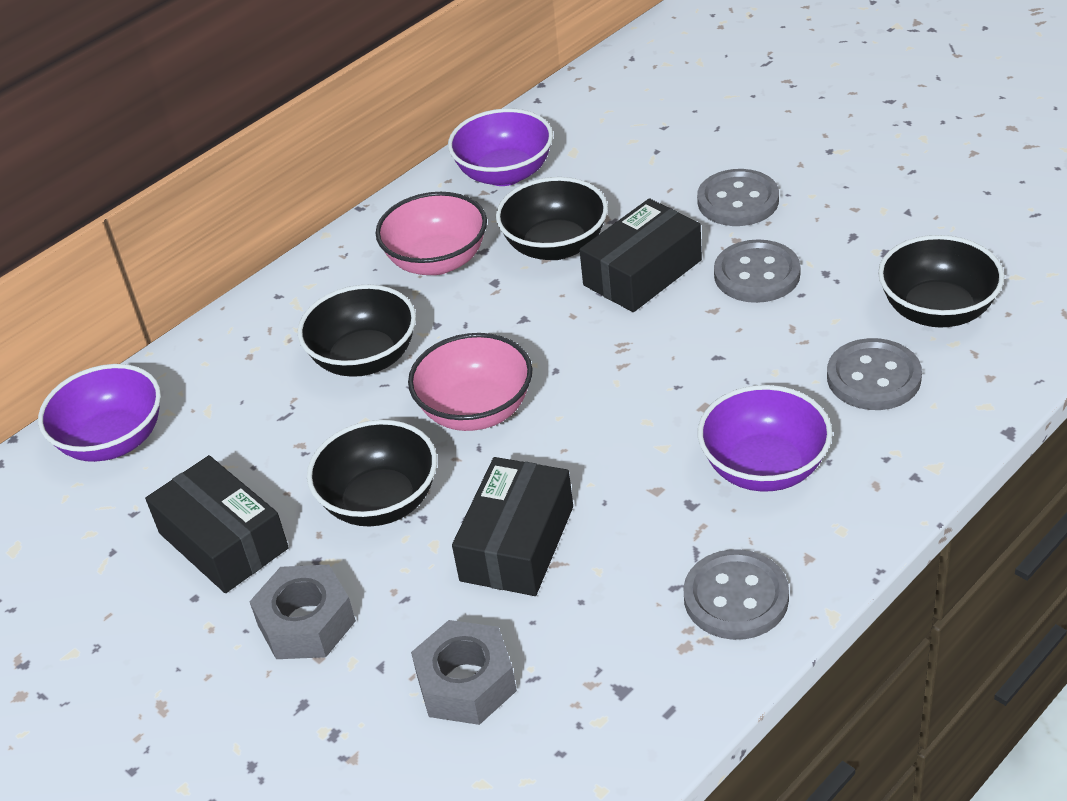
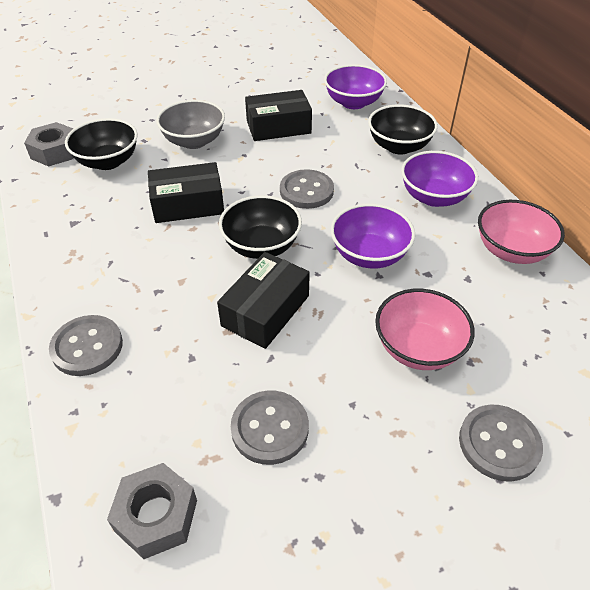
black bowl: [298,285,416,377] [307,420,437,526] [496,177,608,260] [878,235,1004,328] = 4 -> [65,118,138,170] [219,195,302,259] [368,104,438,155] = 3
grey bowl: none = 0 -> [156,100,225,149] = 1

